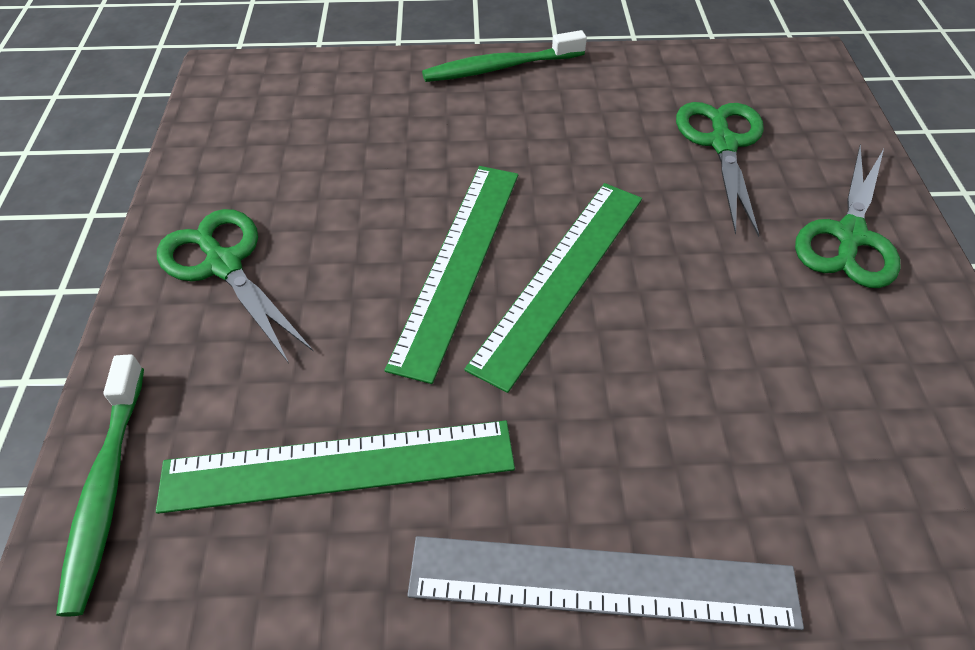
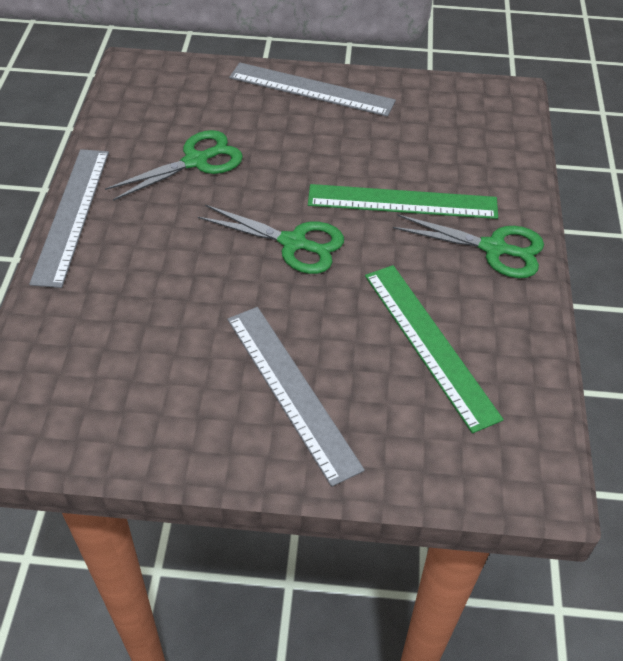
green ruler: [156,420,515,514] [385,166,518,384] [464,183,642,393] = 3 -> [308,184,498,219] [365,265,504,433] = 2
green toothbrush: [56,354,144,617] [422,30,587,82] = 2 -> none = 0
grey ruler: [407,536,804,630] = 1 -> [29,149,109,288] [227,307,365,487] [229,63,396,117] = 3

